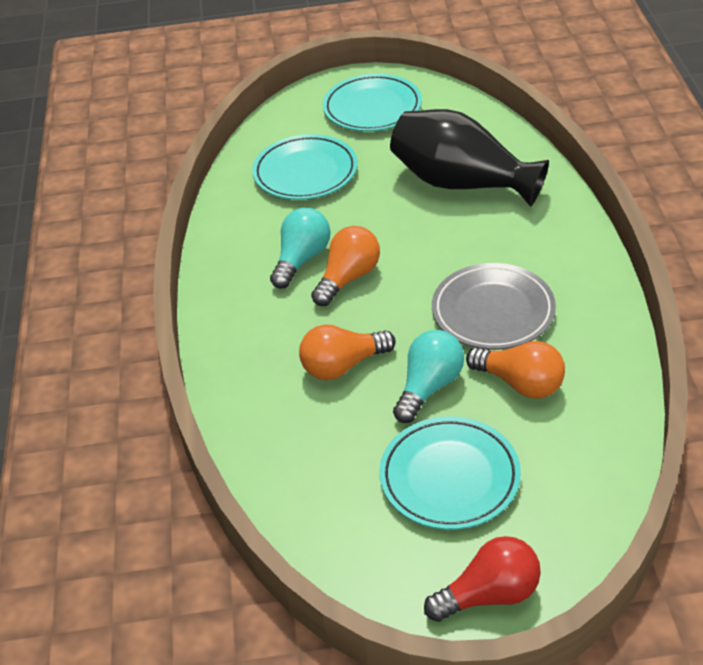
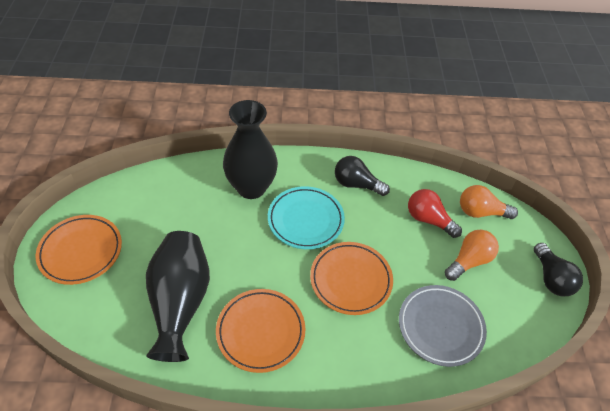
black light bulb: none = 0 -> [335,156,390,196] [534,243,583,296] = 2
black vase: [390,109,549,206] = 1 -> [146,231,210,362] [223,100,278,199] = 2
orange light bulb: [299,324,396,380] [311,226,380,306] [466,341,565,399] = 3 -> [445,230,499,281] [460,185,518,219] = 2
orange plate: none = 0 -> [36,215,122,285] [216,289,305,373] [310,242,393,315] = 3
turquoise light bulb: [270,208,330,289] [393,330,464,423] = 2 -> none = 0
turquoise plate: [252,134,358,200] [323,74,422,131] [379,416,521,530] = 3 -> [268,186,345,249] = 1

